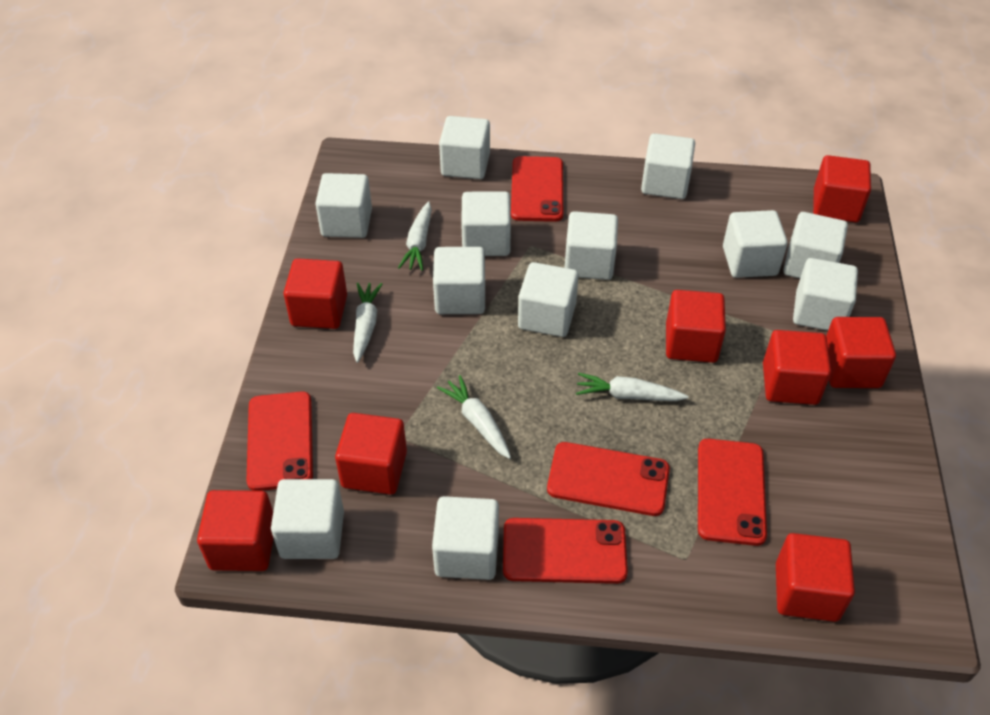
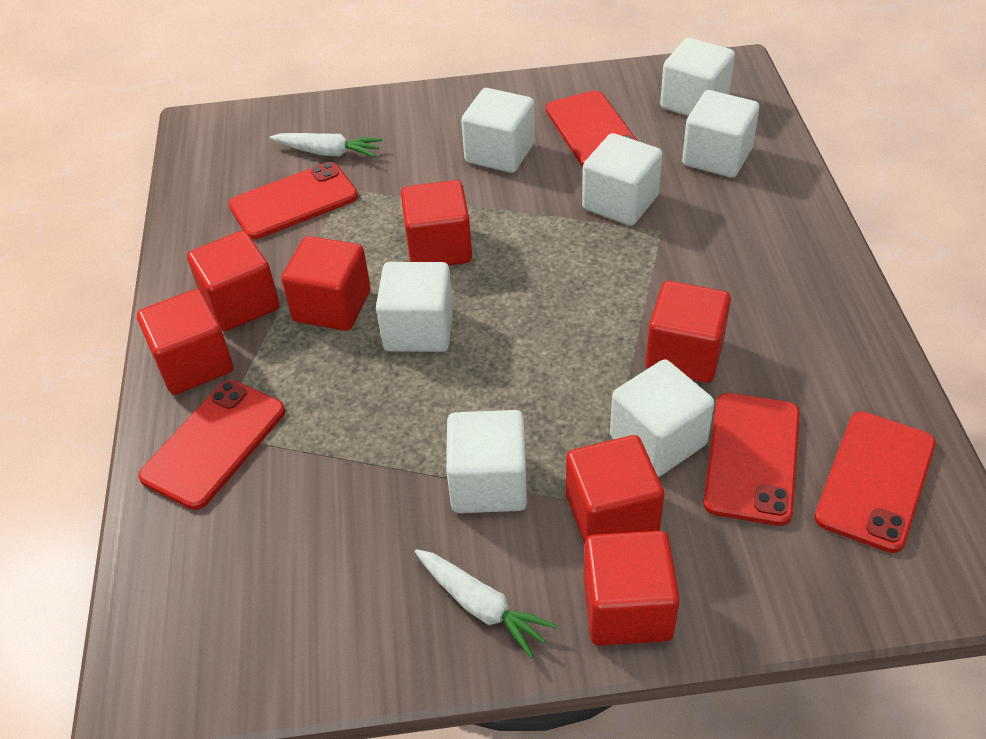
red cube: [197,490,273,571] [284,258,347,329] [335,413,407,495] [666,290,726,363] [763,330,831,405] [776,533,855,622] [813,155,871,222] [826,317,896,388] = 8 -> [137,289,233,395] [187,231,280,331] [281,236,371,331] [401,180,472,266] [566,435,664,545] [583,531,680,646] [646,281,731,383] = 7
white carrot: [353,283,382,363] [398,201,432,271] [437,375,511,459] [576,373,688,401] = 4 -> [269,133,382,158] [415,549,557,658] = 2
white cube: [271,479,344,559] [315,173,372,238] [432,496,499,580] [433,247,485,314] [439,116,490,179] [461,191,511,256] [518,262,579,337] [565,211,618,280] [641,133,695,199] [723,210,788,278] [783,212,848,278] [793,258,858,331] = 12 -> [376,262,453,352] [446,410,527,513] [461,88,535,173] [582,133,662,226] [610,359,714,477] [660,38,735,116] [682,90,759,178] = 7

